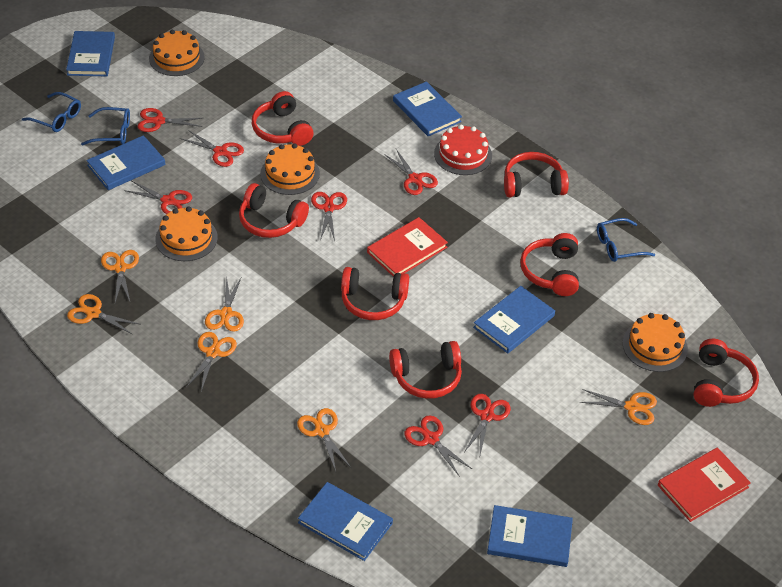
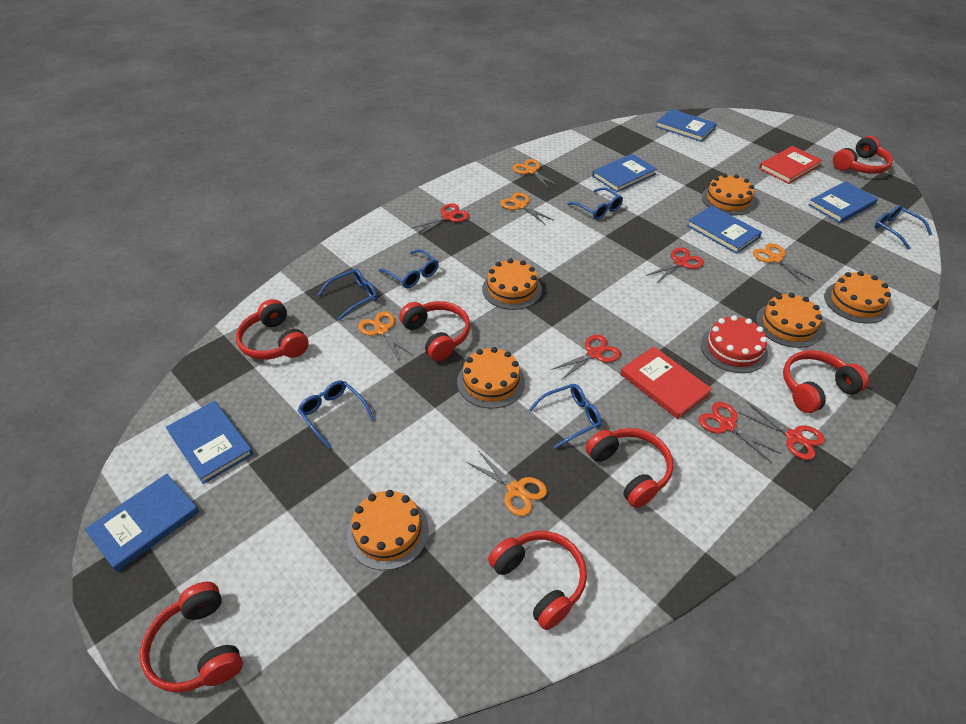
blue glasses: [22,92,81,132] [81,107,130,145] [597,218,655,262] = 3 -> [298,380,374,448] [318,268,378,320] [378,249,438,288] [529,384,602,449] [567,187,623,220] [875,205,932,249] = 6
orange cake: [149,30,205,76] [155,206,218,261] [260,143,320,195] [623,313,688,372] = 4 -> [347,490,429,570] [457,347,525,409] [482,258,542,310] [702,174,755,215] [756,293,822,348] [824,271,891,324] = 6
orange scissors: [67,294,141,335] [101,250,139,303] [186,332,237,392] [205,278,244,332] [297,408,351,472] [580,389,657,425] = 6 -> [358,311,413,360] [466,450,547,516] [500,192,553,224] [512,159,559,188] [753,243,815,285] = 5
red scissors: [124,181,192,214] [138,108,202,132] [180,130,244,167] [311,192,347,241] [384,149,438,195] [404,415,472,477] [464,394,511,455] = 7 -> [411,203,469,235] [551,335,621,380] [646,247,704,284] [698,402,782,463] [739,402,825,460] = 5

